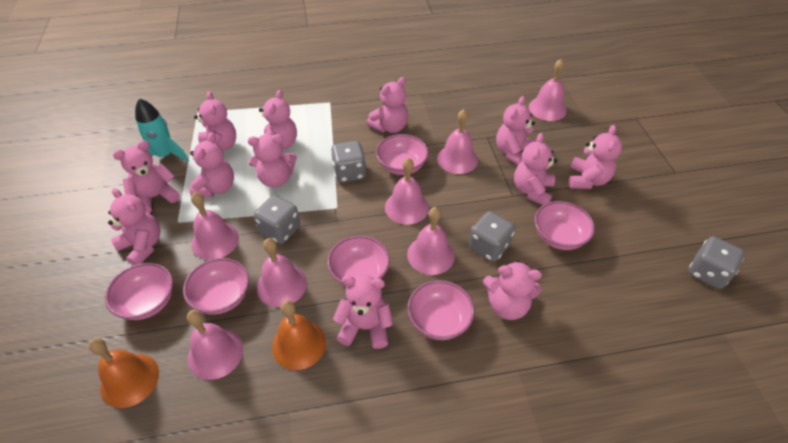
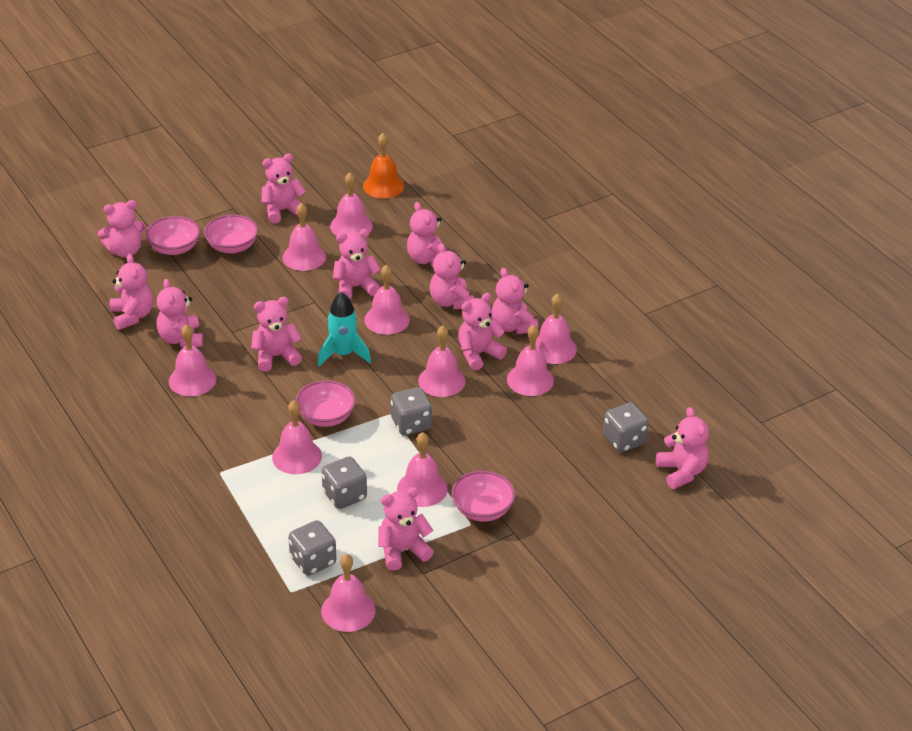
orange bell: [88,338,159,408] [272,300,326,370] = 2 -> [363,133,404,199] = 1
pink bell: [187,310,243,380] [191,192,239,260] [257,238,307,307] [385,158,429,225] [407,207,455,275] [437,109,478,174] [529,59,567,121] = 7 -> [169,324,216,396] [272,400,322,474] [282,203,326,271] [321,554,376,632] [330,172,373,236] [364,265,410,335] [397,432,448,507] [418,325,466,397] [507,325,554,396] [535,293,577,364] = 10
pink bowl: [105,263,173,320] [183,258,249,315] [327,235,390,287] [376,134,428,175] [408,280,475,340] [534,201,595,250] = 6 -> [146,216,200,255] [204,214,258,253] [295,380,356,427] [451,471,515,522] = 4

